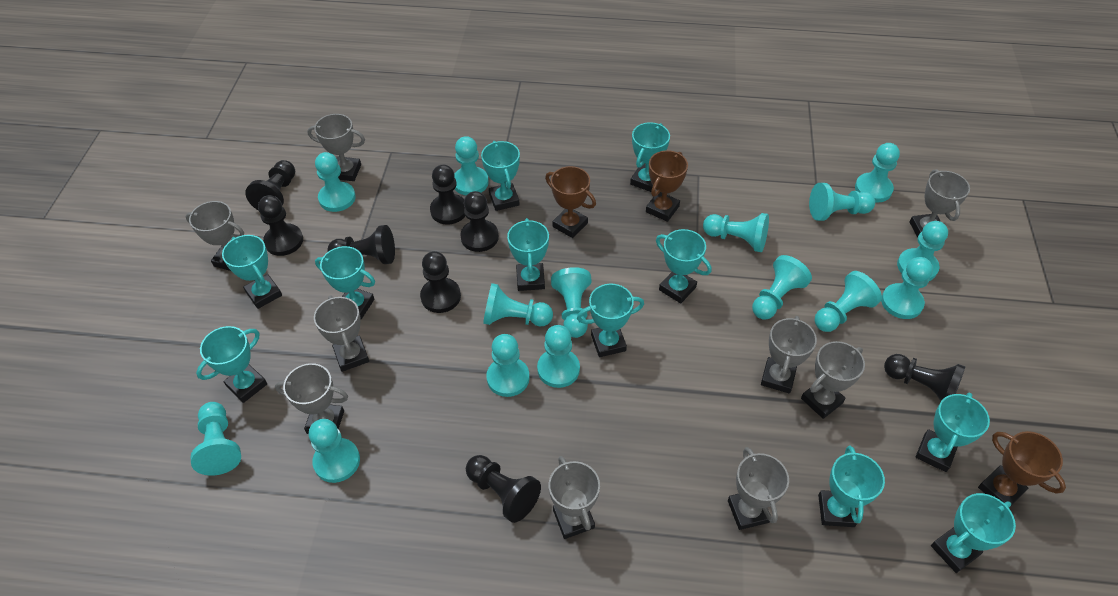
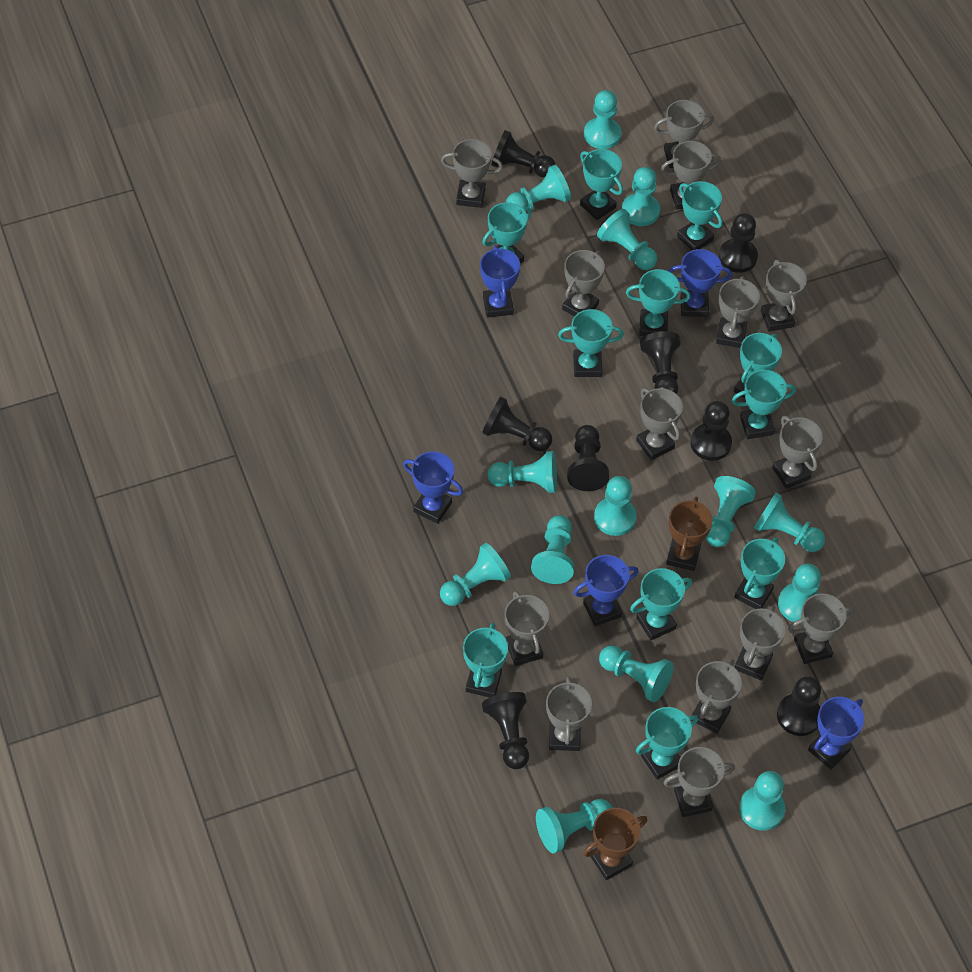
blue trophy: none = 0 -> [403,451,463,524] [480,246,520,318] [574,555,639,626] [669,249,732,317] [808,697,864,770] = 5
brown trophy: [545,166,596,238] [646,150,688,222] [978,431,1066,505] = 3 -> [583,808,647,880] [666,497,713,571] = 2
grey trophy: [186,201,244,271] [275,363,348,434] [307,114,365,181] [314,296,369,372] [549,456,600,539] [728,447,789,530] [761,316,817,394] [801,341,865,419] [909,169,970,238] = 9 -> [441,139,503,208] [505,591,549,666] [546,676,592,751] [562,250,605,316] [636,388,683,460] [654,100,714,168] [661,141,721,210] [663,747,735,817] [691,659,742,734] [716,276,760,348] [734,606,785,681] [761,260,807,332] [772,416,823,489] [788,593,855,664] = 14
turquoise pawn: [190,402,241,476] [309,419,360,483] [315,152,356,212] [455,136,489,196] [483,283,553,327] [486,334,530,397] [537,325,580,388] [551,267,592,338] [703,213,769,252] [752,255,812,320] [809,183,875,221] [815,271,882,332] [855,143,900,203] [881,257,933,319] [897,221,948,281] = 15 -> [440,543,511,606] [488,451,557,493] [506,165,571,210] [531,515,574,584] [536,799,613,853] [584,90,621,149] [594,476,636,536] [597,209,657,270] [599,645,674,702] [622,167,660,226] [706,476,756,547] [739,771,785,831] [754,492,825,552] [778,564,821,622] = 14

